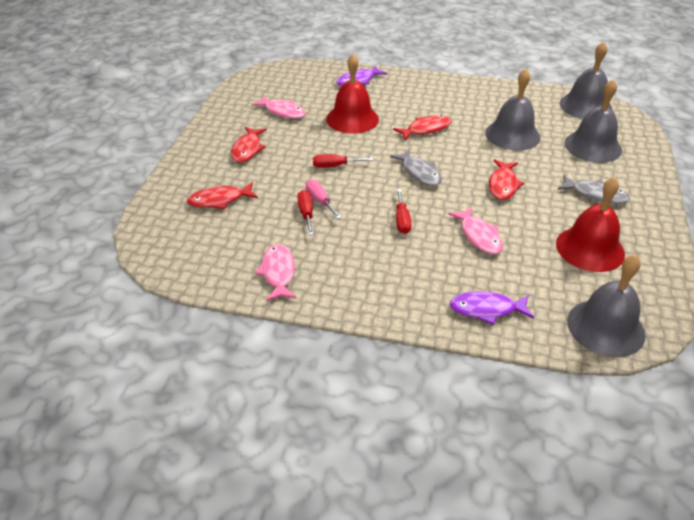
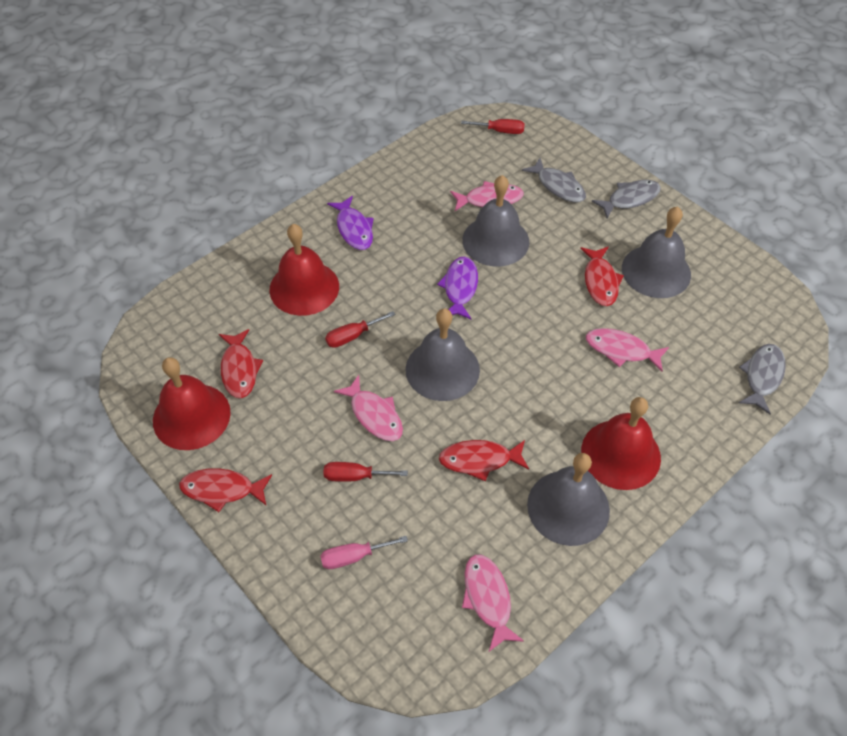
grey fish: [390,149,442,186] [557,175,630,204] = 2 -> [522,158,586,202] [592,180,661,218] [739,344,786,414] = 3
pink fish: [251,95,306,119] [255,244,296,301] [448,207,503,254] = 3 -> [334,375,403,441] [450,181,524,211] [462,554,524,651] [586,328,669,372] = 4
red bell: [326,54,379,134] [556,177,625,272] = 2 -> [153,357,231,450] [269,224,339,316] [581,397,661,490] = 3

